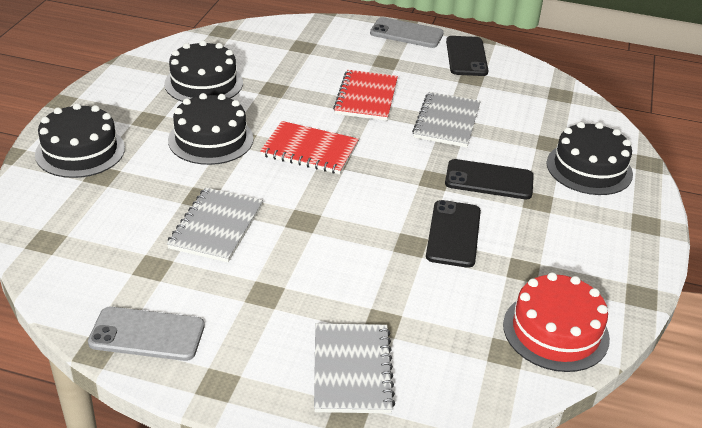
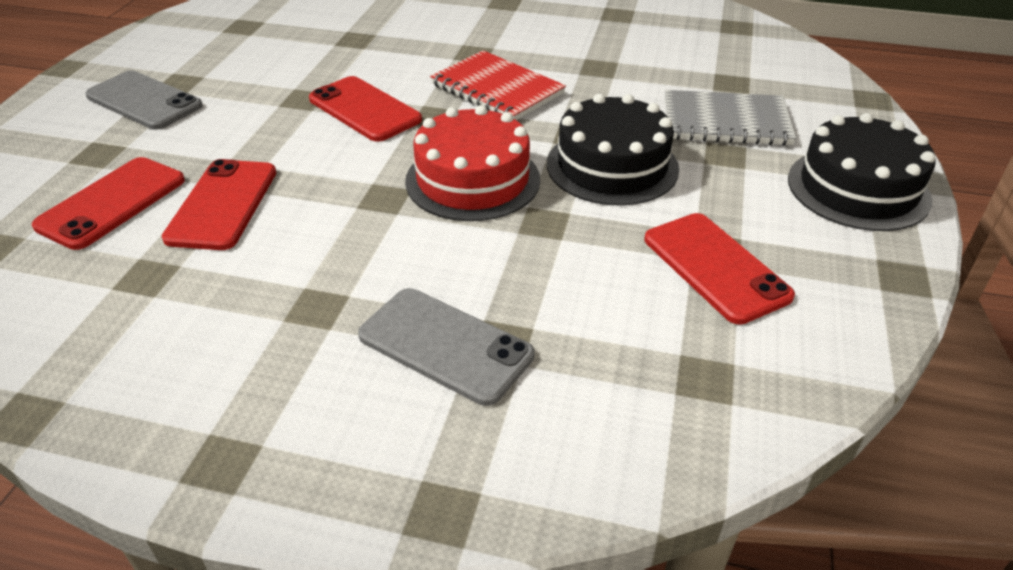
black cake: [35,103,125,178] [164,40,243,102] [168,93,254,165] [546,122,633,195] = 4 -> [547,94,679,206] [788,113,936,231] = 2
black phone: [426,200,481,268] [445,159,534,199] [446,36,489,76] = 3 -> none = 0
grey notebook: [167,187,263,263] [314,323,395,413] [412,92,481,147] = 3 -> [665,90,796,146] = 1
red notebook: [260,121,359,174] [333,70,398,121] = 2 -> [430,50,566,120] = 1
red phone: none = 0 -> [32,157,185,250] [162,159,276,250] [309,76,422,142] [644,213,795,324] = 4

